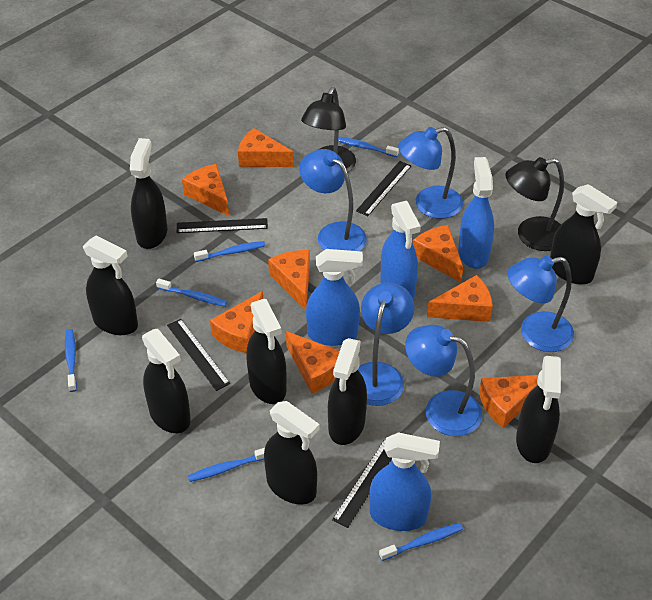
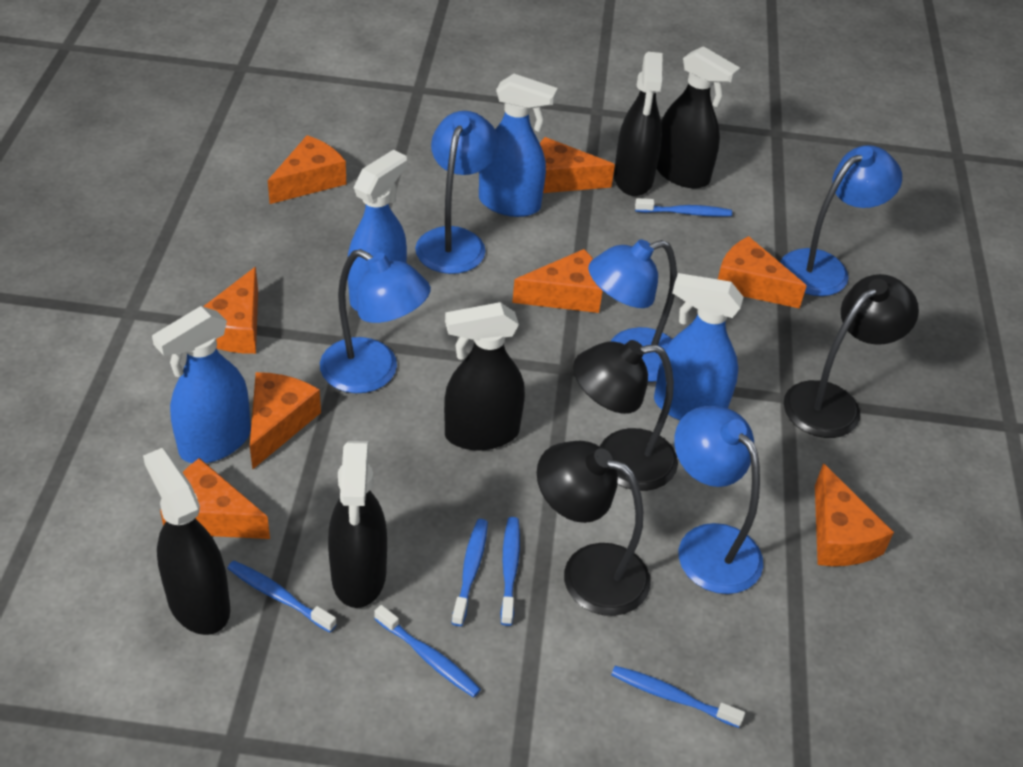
black lamp: [301,87,356,172] [505,157,564,251] = 2 -> [537,441,651,616] [573,340,678,491] [784,274,919,438] = 3
black ruler: [167,319,230,391] [177,218,268,233] [332,438,392,528] [356,161,411,216] = 4 -> none = 0
black spray bottle: [83,235,138,335] [130,138,167,249] [142,329,191,433] [246,299,286,404] [264,401,319,505] [328,338,367,445] [516,356,561,463] [550,184,618,285] = 8 -> [143,448,230,635] [328,441,387,608] [444,302,525,451] [614,52,663,196] [657,46,740,189] = 5

